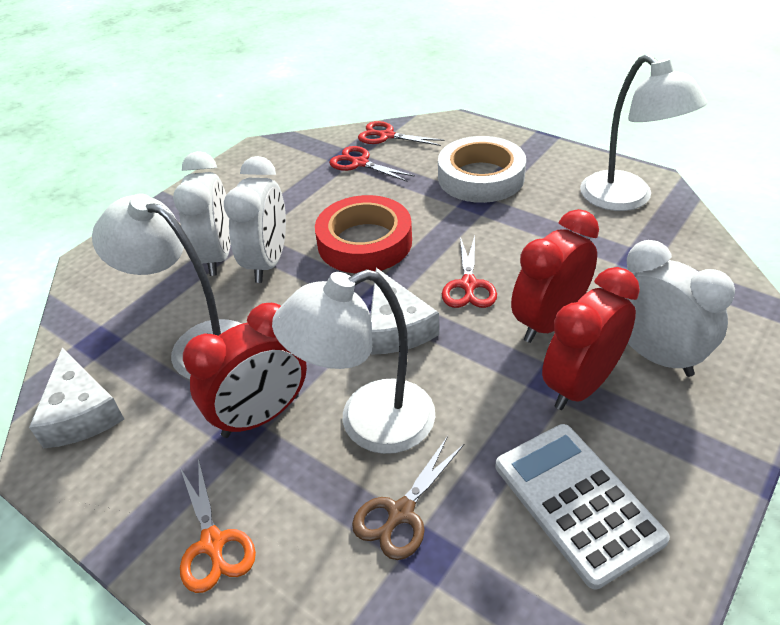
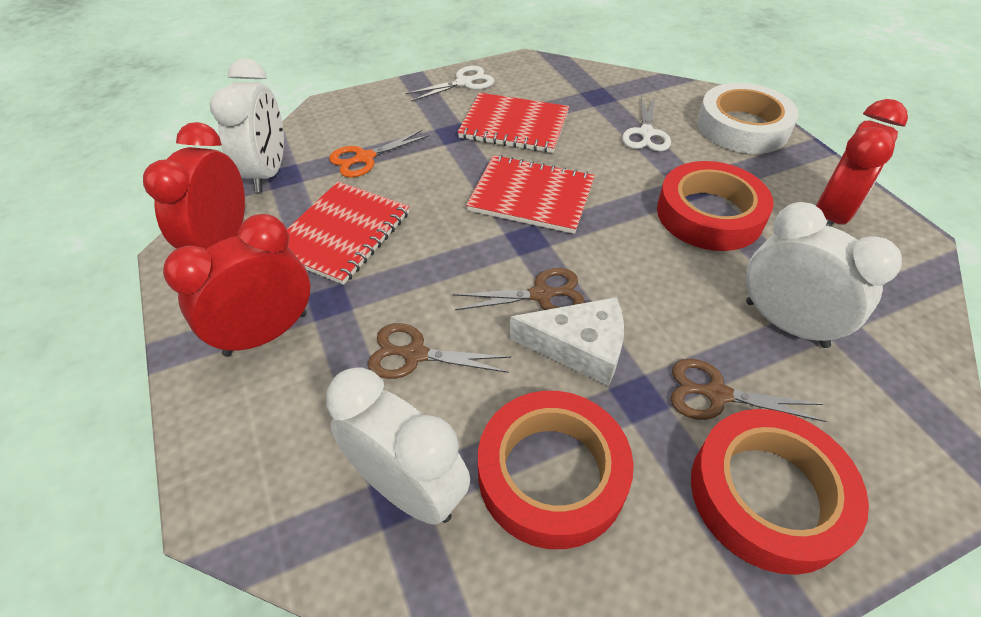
brown scissors: [352,436,464,560] = 1 -> [368,323,511,379] [453,268,585,310] [671,359,827,422] = 3
red notebook: none = 0 -> [287,182,409,285] [458,93,569,153] [466,155,595,234] = 3
red scissors: [329,146,415,182] [358,121,445,146] [442,236,497,308] = 3 -> none = 0
red tape: [315,195,412,273] = 1 -> [478,391,634,549] [657,161,774,251] [691,409,869,575] = 3
white calculator: [496,424,670,590] = 1 -> none = 0
white cheese: [29,348,124,448] [370,268,439,355] = 2 -> [510,297,624,387] = 1
white lamp: [92,194,242,379] [272,269,435,454] [580,54,708,211] = 3 -> none = 0
white scissors: none = 0 -> [406,66,494,102] [622,96,671,151] = 2

